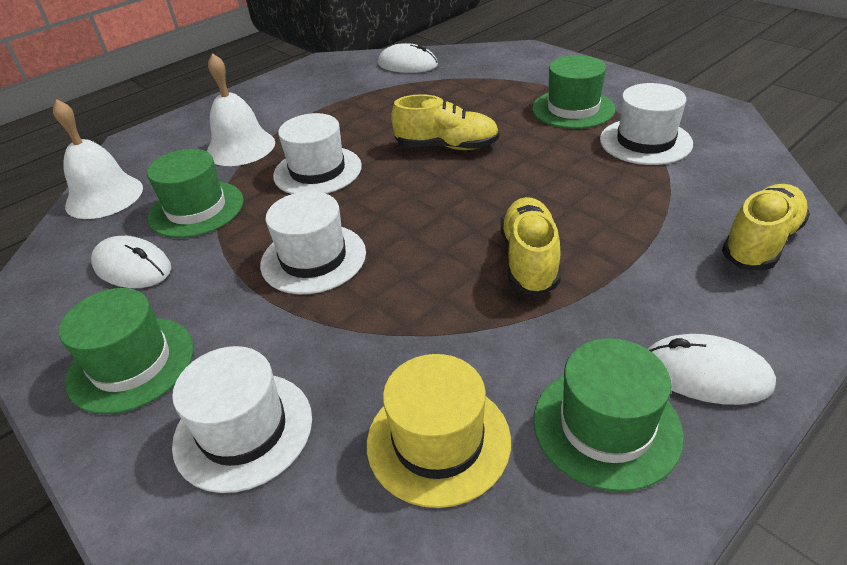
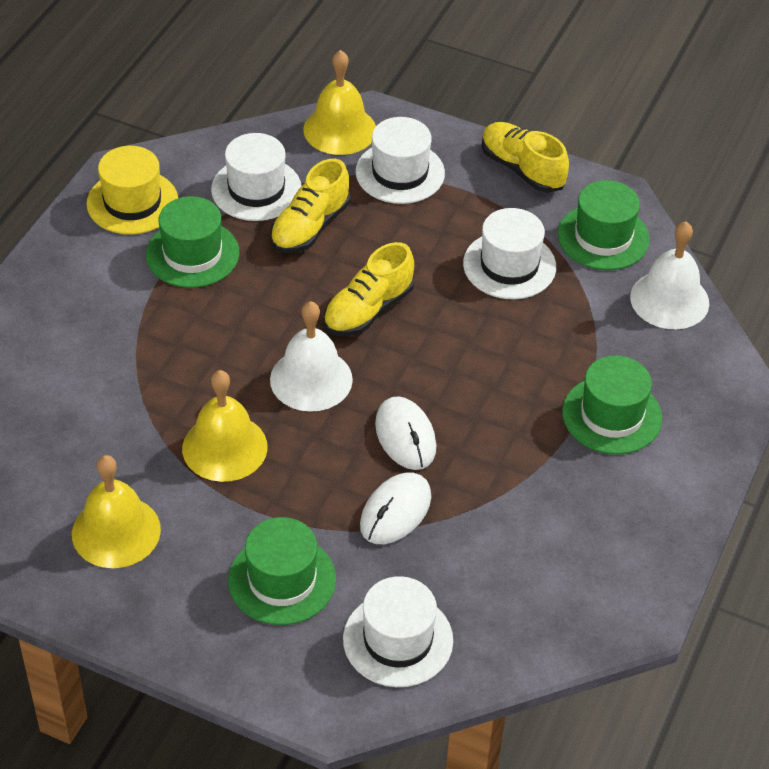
white mouse: [91,236,171,288] [378,43,438,73] [648,334,776,405] = 3 -> [360,473,431,544] [375,396,436,470] = 2
yellow bell: none = 0 -> [72,455,161,568] [182,370,268,482] [303,50,376,155] = 3

